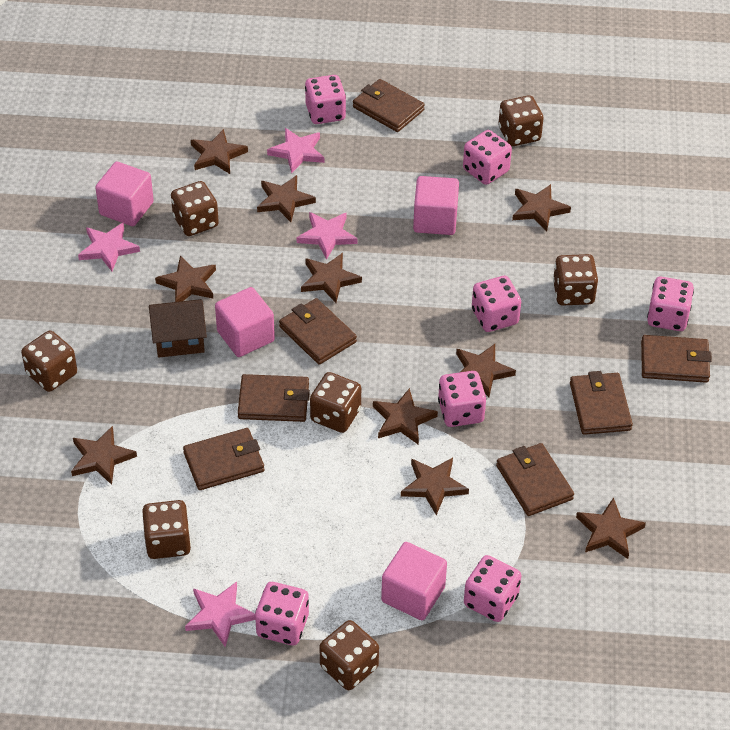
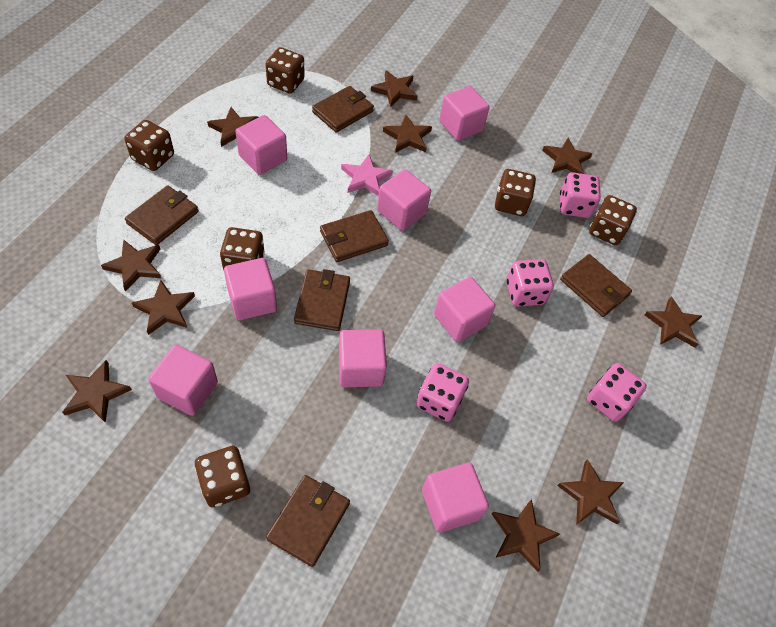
brown dice: [21,331,77,392] [142,500,191,559] [171,181,219,236] [310,372,361,433] [320,620,379,690] [498,95,544,146] [553,254,598,306] = 7 -> [124,120,174,171] [195,446,250,508] [220,227,265,270] [265,47,305,94] [495,169,536,216] [589,195,637,245] = 6
brown house: [149,299,207,357] = 1 -> none = 0
brown wallet: [183,428,264,490] [238,374,310,422] [279,298,357,365] [353,79,425,132] [496,443,574,516] [570,371,633,435] [641,335,712,383] = 7 -> [125,185,199,245] [266,475,350,567] [294,269,350,331] [312,86,374,133] [320,210,389,262] [560,254,632,317] = 6
pink cube: [95,162,154,226] [215,287,275,357] [381,542,447,620] [413,176,459,235] = 4 -> [148,344,218,416] [224,258,277,320] [236,115,287,175] [339,330,387,387] [377,169,431,231] [422,463,489,533] [434,277,495,342] [439,86,490,141] = 8
pink dice: [255,582,309,645] [305,75,346,124] [438,371,486,427] [463,130,512,185] [464,555,521,622] [472,276,521,332] [647,277,694,331] = 7 -> [416,363,469,422] [506,259,554,307] [560,172,601,218] [587,363,647,422] = 4
pink star: [78,222,140,271] [185,582,255,647] [267,128,324,174] [297,212,357,260] = 4 -> [341,154,393,196] = 1

